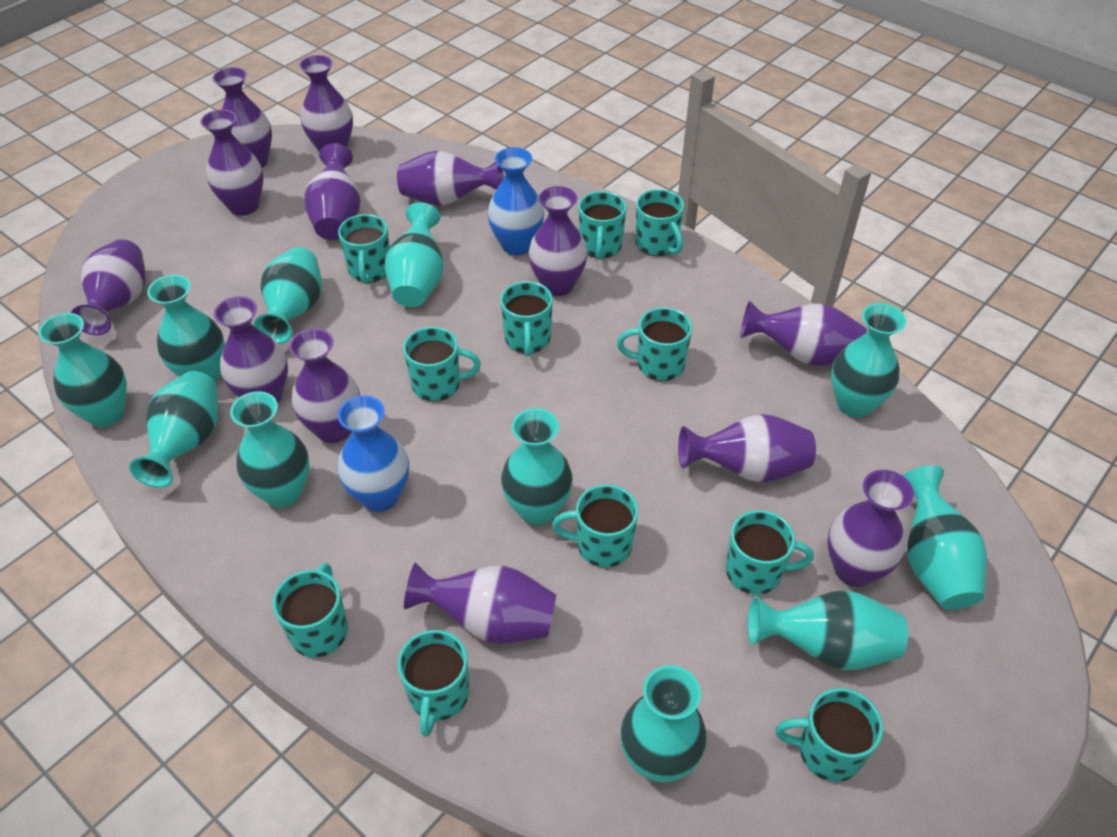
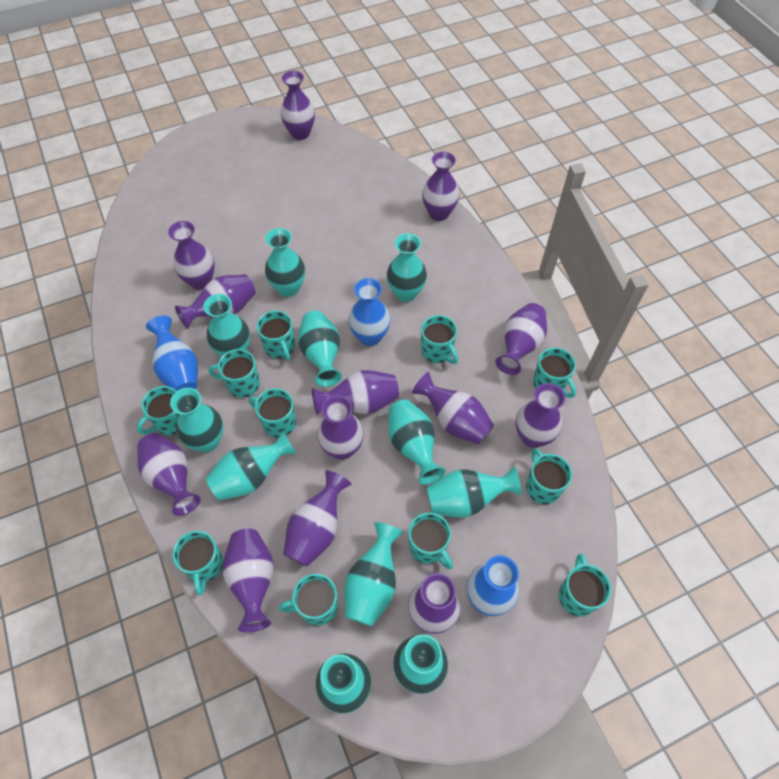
blue vase: [337,395,409,512] [487,147,544,255] = 2 -> [146,316,198,391] [348,278,390,346] [467,555,519,616] = 3

